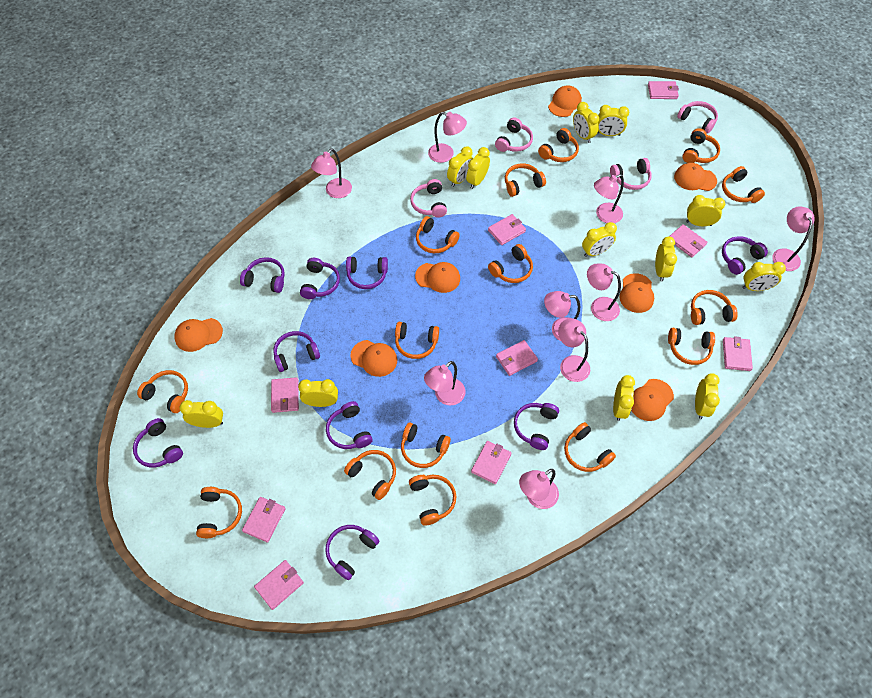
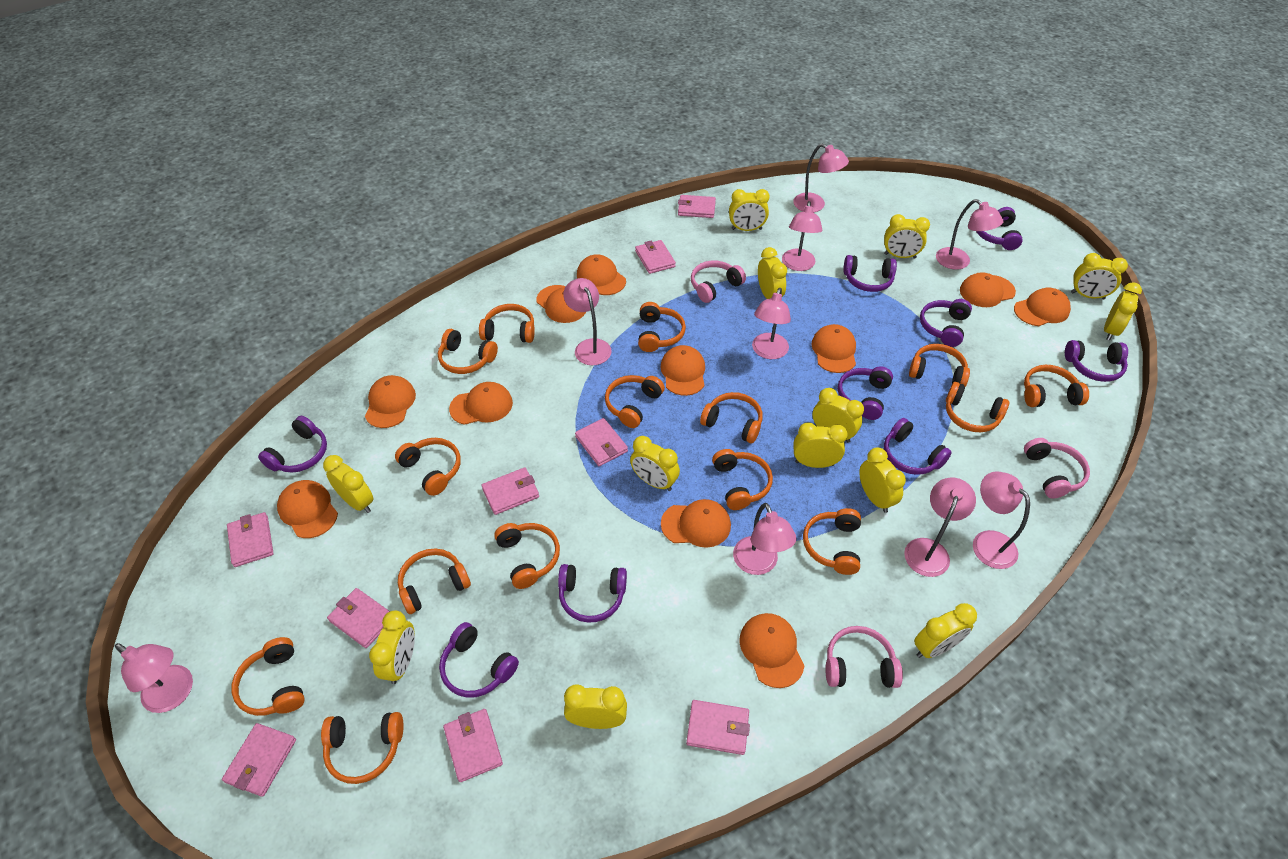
orange cap: [174,318,223,352] [351,340,397,377] [415,262,460,293] [548,85,582,117] [619,273,654,313] [631,379,674,421] [674,163,717,191] = 7 -> [277,480,338,538] [365,375,416,428] [449,382,513,425] [536,285,586,323] [577,254,626,295] [660,345,705,396] [661,499,731,548] [740,613,805,688] [812,324,856,373] [960,272,1016,307] [1014,288,1071,326] = 11
pink headphones: [410,179,447,218] [495,117,533,152] [610,158,652,190] [677,101,718,134] = 4 -> [691,261,746,303] [825,626,903,688] [1024,438,1090,498] = 3
yellow clock: [179,400,223,428] [298,379,338,407] [447,146,473,187] [466,147,490,189] [573,102,599,143] [582,222,617,257] [597,105,629,136] [613,375,635,421] [655,236,677,281] [686,195,725,226] [695,373,720,419] [742,262,786,291] = 12 -> [323,455,373,513] [369,611,415,684] [564,684,627,729] [630,436,680,491] [729,189,770,231] [758,247,787,299] [794,423,848,468] [812,388,864,443] [859,447,906,513] [884,214,930,259] [914,603,977,658] [1071,253,1128,299] [1104,282,1142,341] = 13

